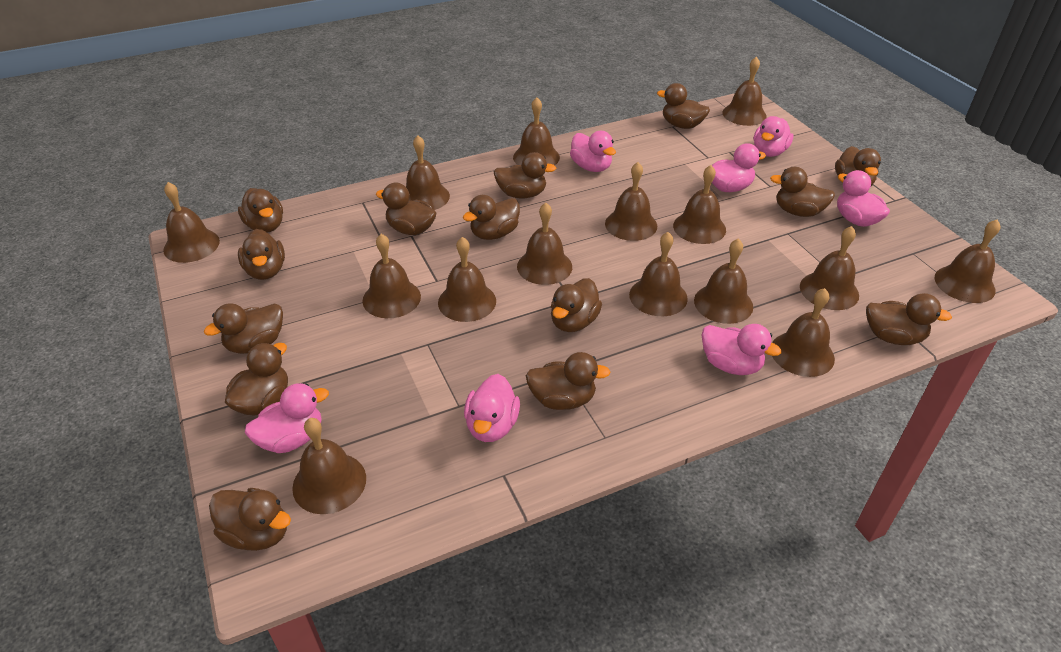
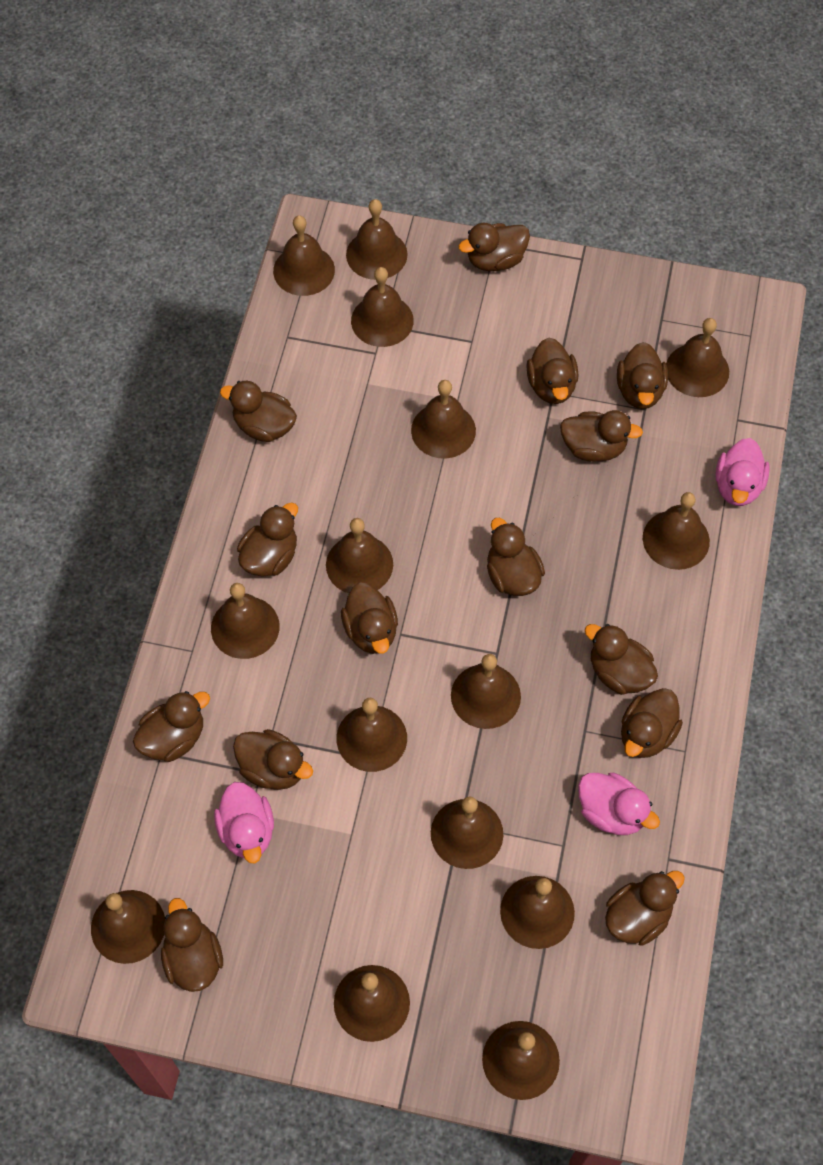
pink duck: [245,383,329,453] [464,374,520,442] [570,131,616,172] [702,324,781,375] [712,143,766,192] [753,116,793,157] [837,170,890,227] = 7 -> [214,782,274,863] [578,772,660,835] [715,438,770,506] = 3

